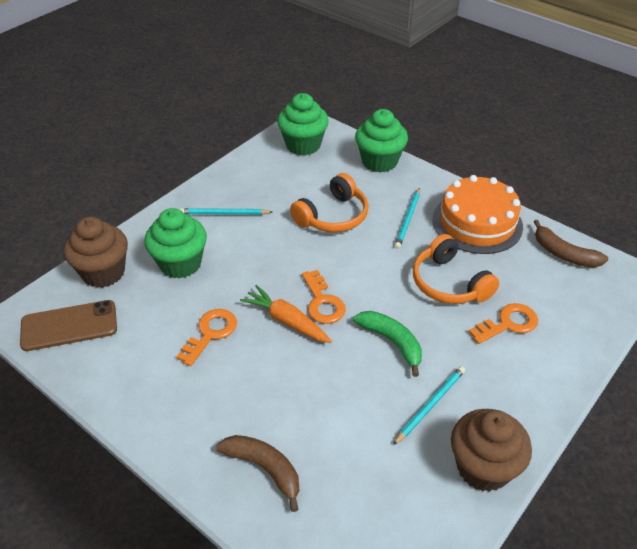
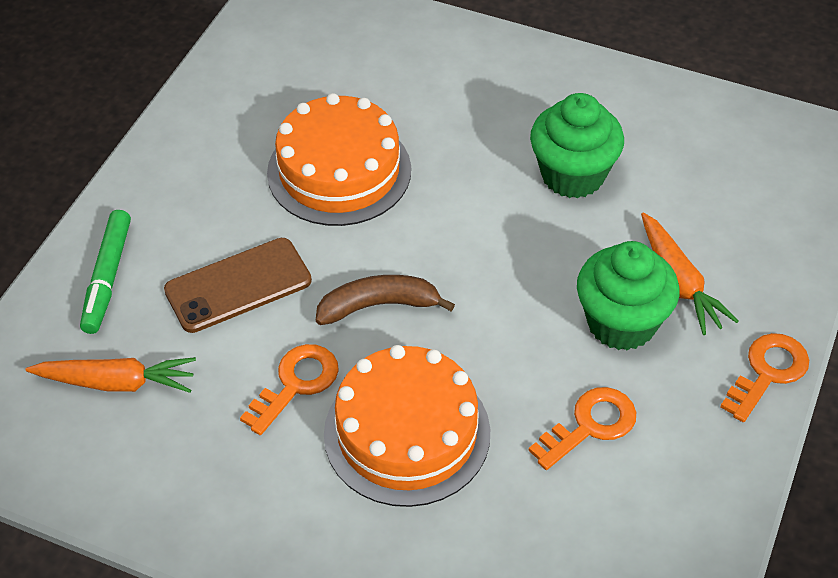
brown banana: [216,435,299,512] [534,220,608,268] = 2 -> [316,275,455,325] = 1
brown cupcake: [64,217,128,288] [451,409,532,492] = 2 -> none = 0
green banana: [354,311,422,377] = 1 -> none = 0
green cupcake: [144,208,207,279] [277,93,329,156] [355,109,408,173] = 3 -> [530,93,624,198] [577,241,679,350] = 2
green marker: none = 0 -> [80,210,131,334] = 1
orange cake: [433,175,523,254] = 1 -> [267,93,411,226] [324,345,490,507] = 2
orange carrot: [240,285,332,343] = 1 -> [26,357,196,393] [641,213,739,335] = 2
orange headphones: [290,173,368,232] [413,234,499,304] = 2 -> none = 0
turquoise pencil: [180,208,272,215] [393,366,465,445] [395,188,420,249] = 3 -> none = 0

